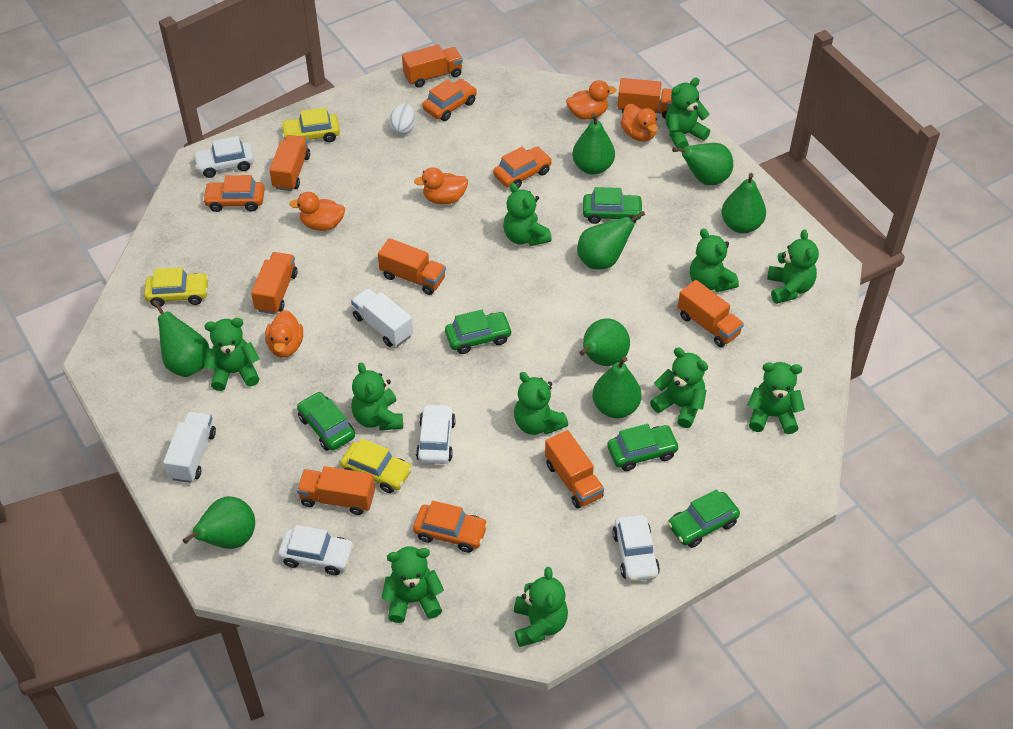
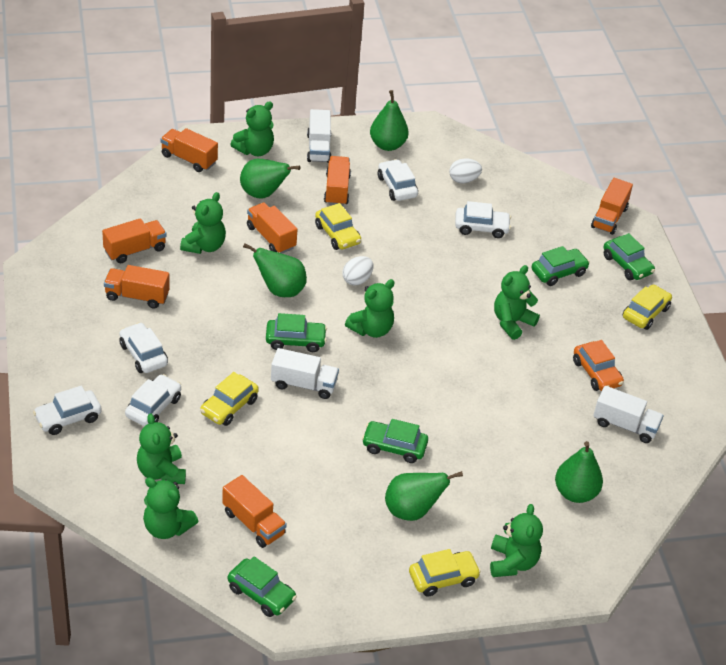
green pear: [152,300,209,377] [183,496,255,549] [572,113,615,175] [577,211,645,269] [579,318,630,366] [592,356,642,418] [672,143,733,185] [721,173,766,233] = 8 -> [240,159,301,199] [243,243,307,297] [370,90,409,151] [385,471,463,521] [555,441,603,503] = 5
green teddy bear: [204,318,259,391] [351,363,403,431] [382,547,444,623] [503,183,552,246] [514,372,568,435] [514,567,568,647] [650,348,708,428] [666,78,710,149] [690,228,739,292] [748,362,805,434] [767,229,819,304] = 11 -> [137,414,186,484] [143,477,198,539] [180,192,226,254] [230,101,274,156] [345,279,395,338] [490,504,543,577] [494,265,540,340] = 7
orange car: [203,175,265,212] [413,501,488,553] [422,79,477,121] [493,147,552,188] = 4 -> [573,340,624,391] = 1
orange duck: [265,310,303,358] [289,192,345,231] [414,167,468,205] [566,80,616,120] [620,104,658,142] = 5 -> none = 0
orange truck: [251,252,298,314] [269,135,310,191] [297,466,375,515] [378,238,446,295] [402,44,463,88] [545,430,604,509] [618,78,672,119] [678,280,744,347] = 8 -> [102,218,166,263] [104,265,170,308] [160,128,218,172] [222,475,287,548] [247,203,297,254] [324,156,351,206] [591,178,633,235] = 7
white car: [193,136,254,178] [278,525,354,575] [416,403,456,464] [612,515,660,582] = 4 -> [33,385,102,435] [119,322,168,373] [125,374,181,426] [378,159,418,201] [455,201,511,238] = 5
white egg: [389,103,416,135] = 1 -> [342,256,373,285] [449,158,482,183] = 2
white truck: [163,412,216,483] [351,288,413,347] = 2 -> [271,348,339,399] [307,109,332,163] [593,386,664,443] = 3
yellow car: [144,267,209,307] [281,107,340,142] [340,438,412,493] = 3 -> [200,372,259,426] [315,203,361,250] [409,549,481,597] [623,285,672,330] = 4

